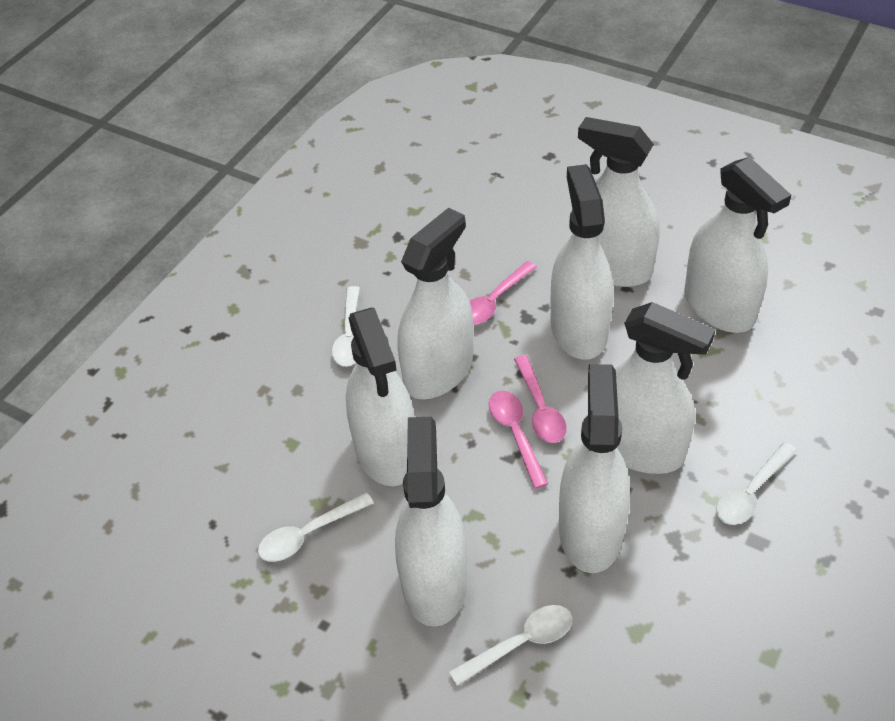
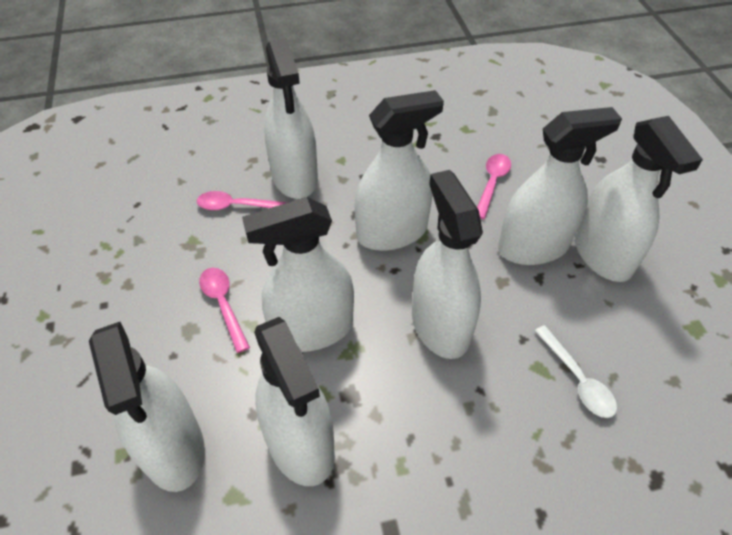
white spoon: [258,492,374,562] [332,286,360,367] [449,605,572,686] [716,442,797,525] = 4 -> [535,325,617,418] = 1

